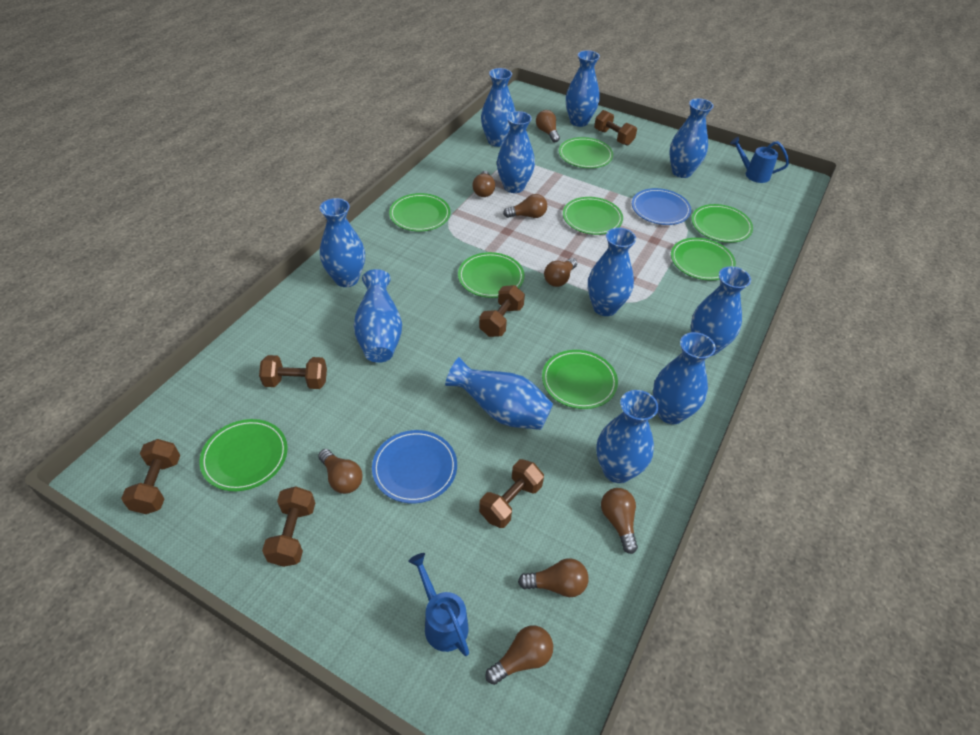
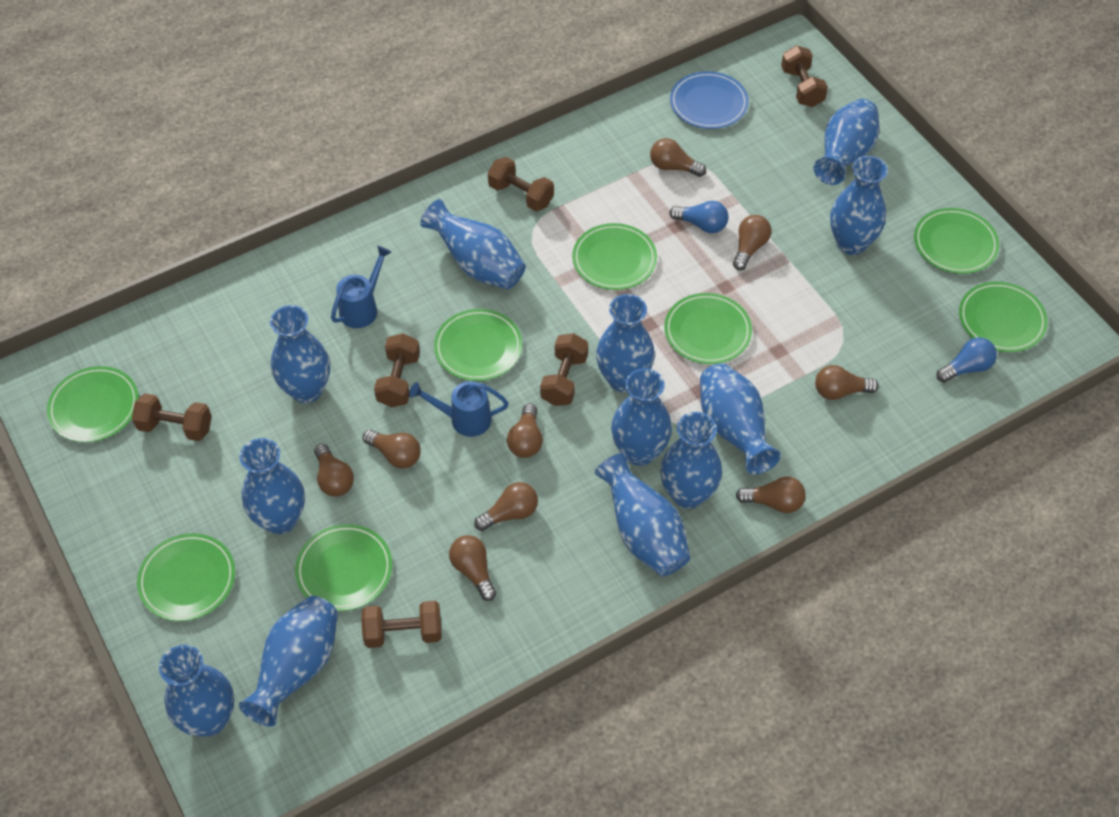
blue light bulb: none = 0 -> [669,201,728,233] [936,337,997,383] = 2
blue plate: [372,430,457,503] [632,188,691,225] = 2 -> [670,71,749,129] = 1
blue vase: [320,198,365,287] [353,269,402,363] [445,357,553,430] [481,68,515,147] [497,111,535,193] [566,50,600,127] [588,228,636,316] [596,390,659,483] [653,332,716,424] [669,98,714,178] [691,266,751,356] = 11 -> [159,645,234,737] [239,438,305,534] [239,596,338,727] [270,305,330,403] [420,199,526,289] [595,453,690,576] [596,294,655,392] [611,368,672,466] [660,412,722,509] [700,363,781,474] [814,99,879,185] [830,156,888,255] = 12
brown light bulb: [318,449,363,494] [472,171,495,197] [485,626,553,685] [503,194,547,218] [518,558,589,597] [536,110,560,142] [544,258,577,287] [601,488,638,554] = 8 -> [314,444,354,497] [363,430,421,469] [449,535,497,601] [474,482,538,531] [507,404,543,458] [650,138,706,177] [733,215,771,270] [736,477,806,513] [815,365,879,400] = 9

